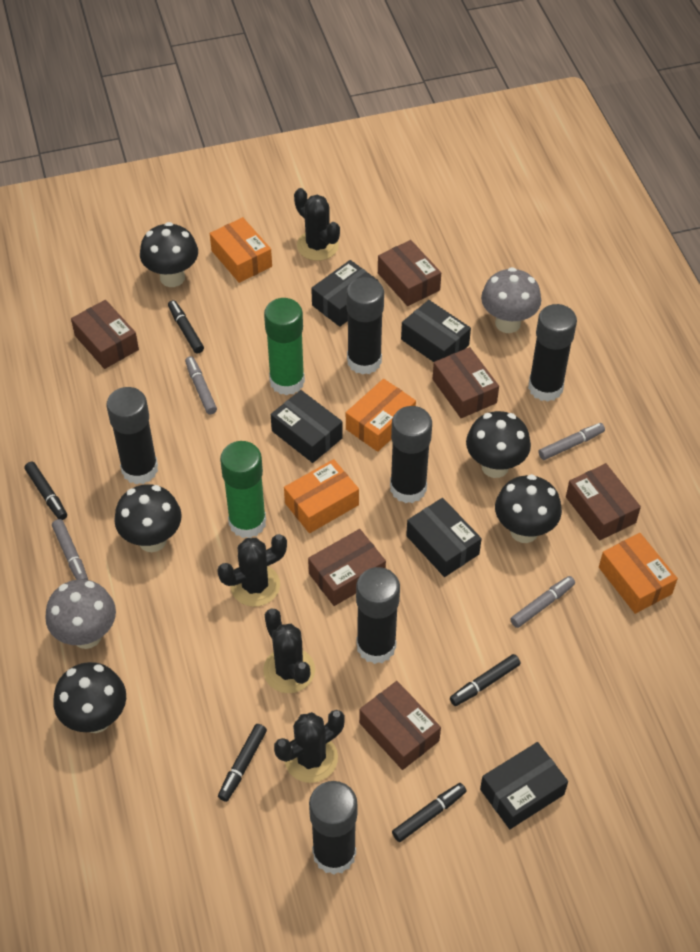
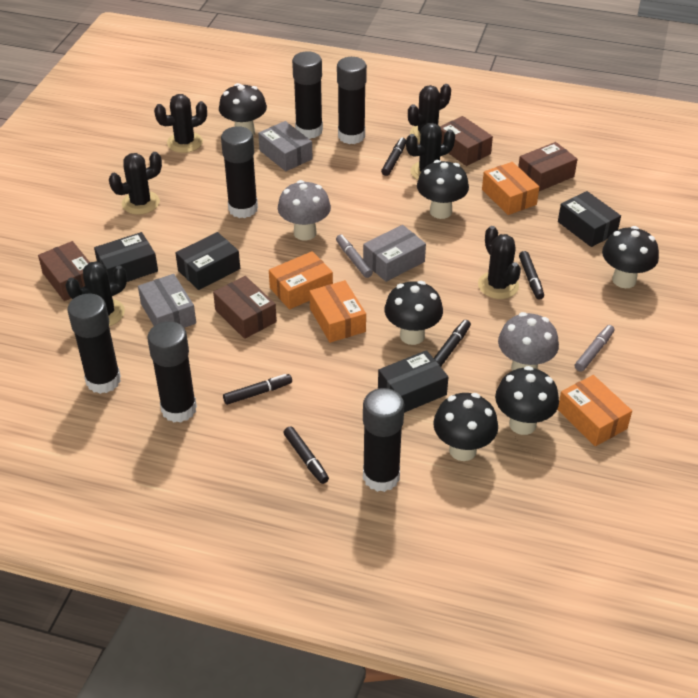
black box: [271,390,343,463] [311,260,379,327] [401,300,471,362] [406,498,482,577] [480,742,568,829] = 5 -> [94,232,158,283] [175,232,240,290] [378,350,449,413] [558,191,621,247] = 4
black cactus: [217,534,287,607] [263,609,315,693] [274,710,344,783] [294,188,340,261] = 4 -> [65,261,127,326] [109,152,162,215] [154,94,207,153] [406,123,455,180] [408,84,451,142] [478,226,521,299] = 6
black mushroom: [53,662,126,733] [114,484,182,552] [140,222,198,287] [466,411,531,478] [495,474,562,543] = 5 -> [219,83,267,136] [385,281,443,345] [417,160,469,219] [433,393,498,461] [495,366,559,435] [602,226,659,288] = 6
brown box: [71,300,139,369] [308,529,386,606] [359,681,441,770] [378,240,441,306] [433,347,499,418] [566,463,641,541] = 6 -> [38,241,90,301] [213,276,277,339] [440,116,493,166] [518,142,577,191] = 4
green glue stick: [220,441,266,538] [264,298,305,395] = 2 -> none = 0
grey box: none = 0 -> [138,274,196,328] [258,121,313,171] [363,225,426,282] = 3
grey marker: [52,519,88,580] [185,356,217,414] [510,576,575,628] [538,423,605,460] = 4 -> [336,234,373,278] [575,325,614,372] = 2

